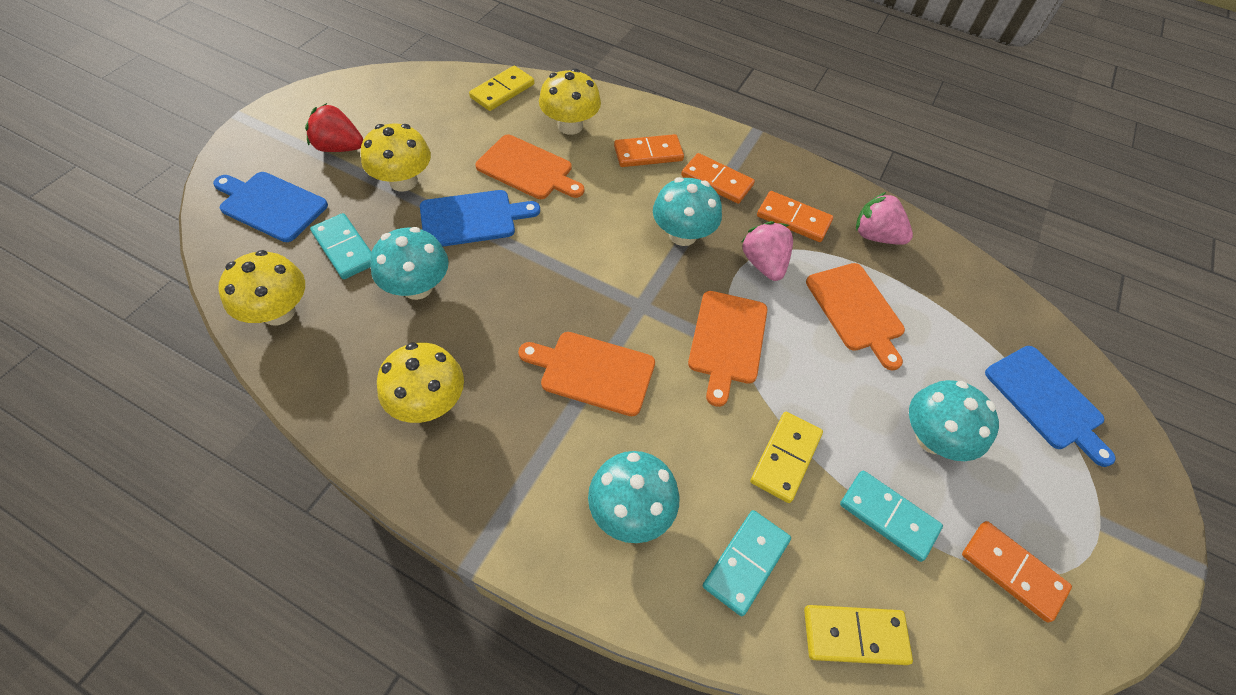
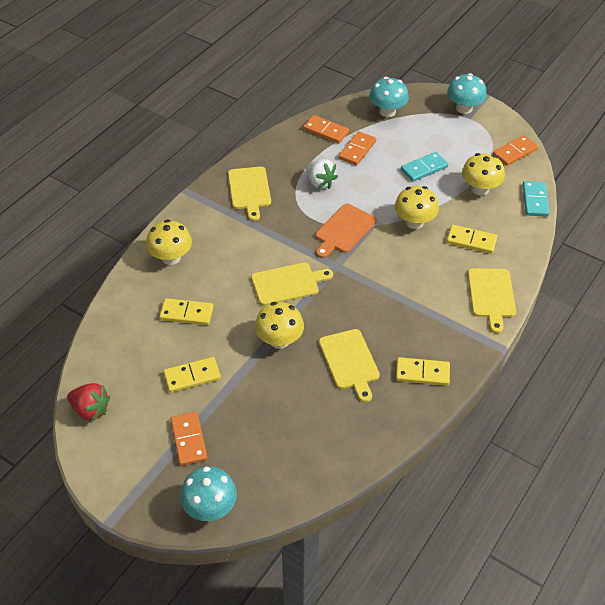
blue cutting board: [213,172,328,242] [420,190,540,247] [985,346,1116,467] = 3 -> none = 0
orange cutting board: [476,135,584,199] [518,332,655,416] [688,291,767,407] [806,263,905,370] = 4 -> [315,204,377,258] = 1
pink strawberry: [742,221,793,281] [856,192,913,245] = 2 -> none = 0
turquoise domino: [310,213,371,279] [703,510,791,616] [840,471,943,562] = 3 -> [401,152,448,182] [523,181,549,217] = 2
turquoise mushroom: [370,227,449,300] [588,451,680,543] [653,177,722,246] [909,380,999,461] = 4 -> [180,467,237,521] [369,77,409,117] [447,73,487,114] = 3
white strawberry: none = 0 -> [306,159,338,189] = 1
yellow cutting board: none = 0 -> [228,167,271,221] [251,263,333,306] [319,329,380,402] [468,268,516,333] = 4
yellow domino: [469,66,534,111] [750,412,823,503] [804,605,913,665] = 3 -> [159,298,214,325] [163,357,221,393] [396,357,450,386] [447,225,497,254] = 4

